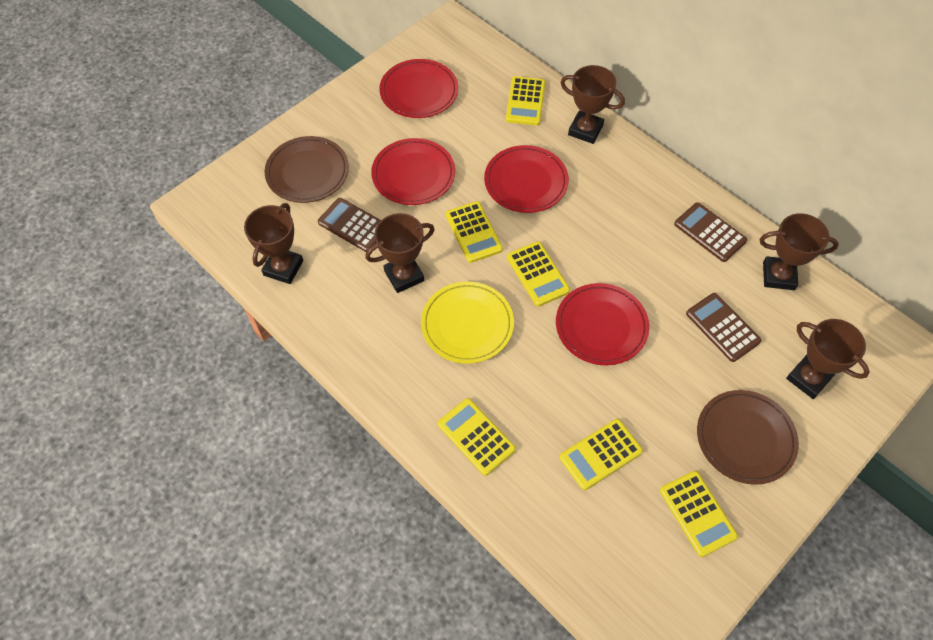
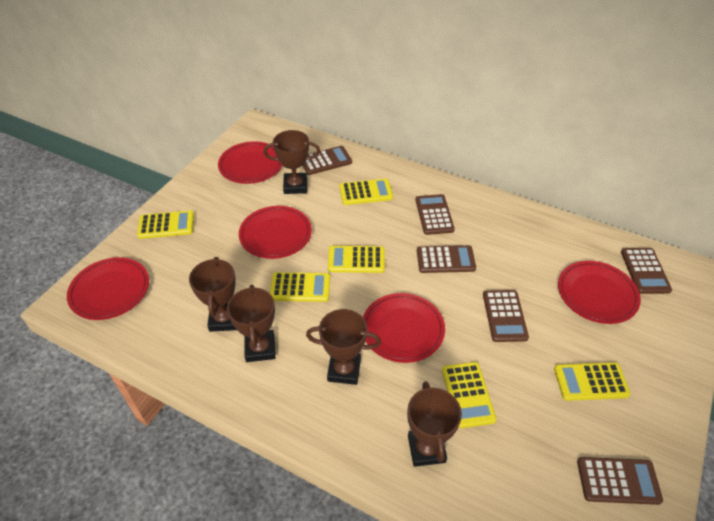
brown calculator: [318,198,381,252] [674,202,747,262] [686,293,761,362] = 3 -> [302,146,352,175] [415,194,455,235] [417,245,476,273] [483,290,529,342] [577,457,663,505] [621,248,672,294] = 6
brown plate: [265,136,349,203] [697,390,799,485] = 2 -> none = 0
red plate: [371,138,455,205] [379,59,458,118] [484,145,569,213] [556,283,649,365] = 4 -> [67,257,149,320] [218,141,282,184] [239,206,312,259] [363,293,445,363] [558,261,641,324] = 5
yellow plate: [421,282,514,364] = 1 -> none = 0

